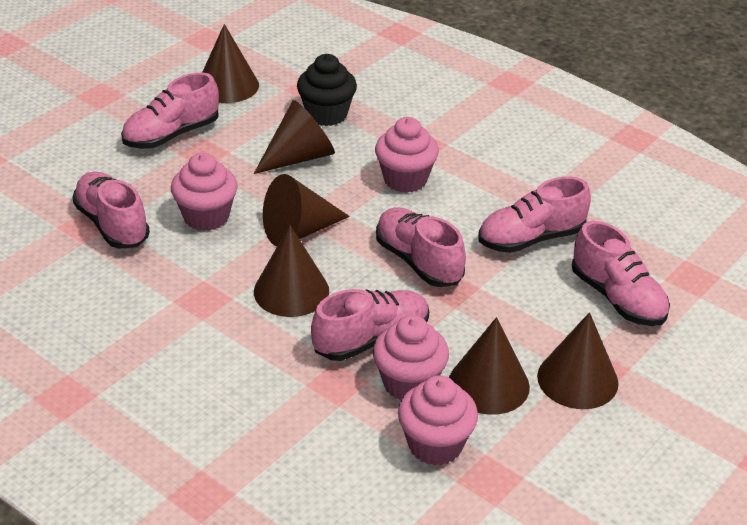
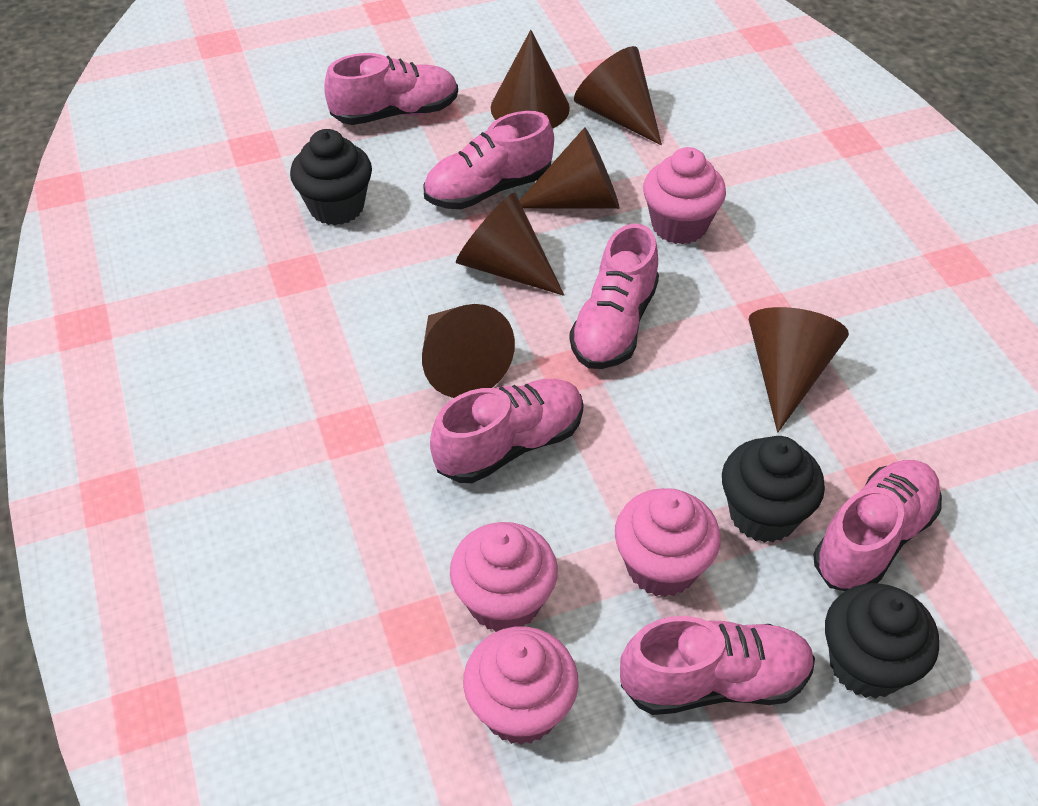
black cupcake: [297,54,357,126] = 1 -> [290,129,372,225] [722,436,825,543] [825,583,939,699] = 3

